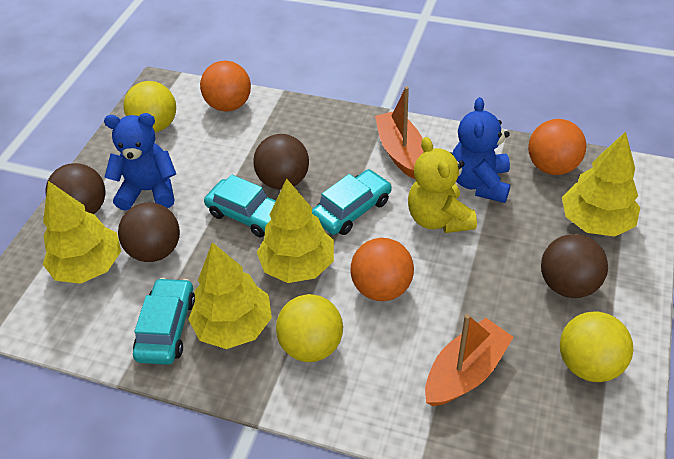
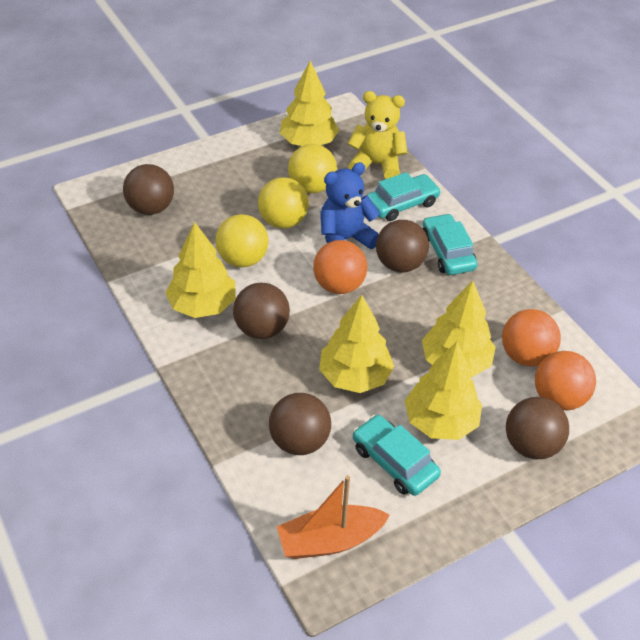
blue teddy bear: [104,113,176,211] [452,97,511,203] = 2 -> [320,162,380,249] = 1
brown ball: [45,163,106,214] [118,202,180,262] [253,134,309,190] [541,234,608,298] = 4 -> [123,164,174,215] [233,283,290,339] [269,393,331,455] [376,220,429,272] [506,397,569,459] = 5
orange boat: [375,86,424,179] [425,314,514,406] = 2 -> [277,475,390,559] = 1
yellow tree: [43,181,121,284] [188,242,272,349] [257,178,334,283] [562,132,641,237] = 4 -> [165,222,236,318] [280,60,339,146] [319,295,394,393] [404,342,482,440] [422,281,496,377] = 5

